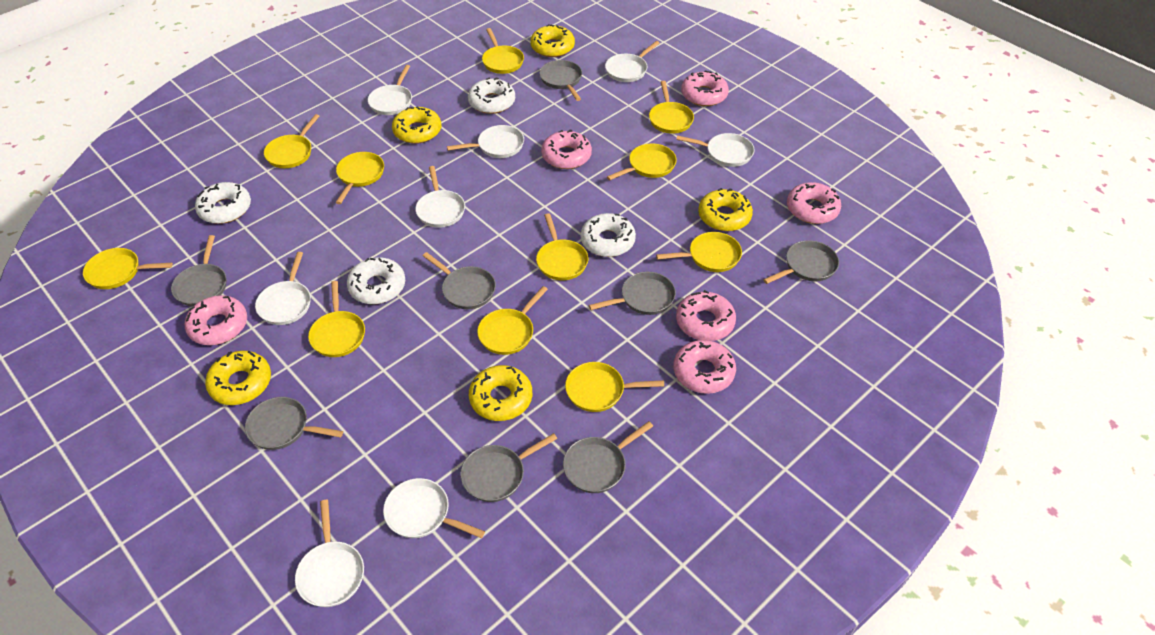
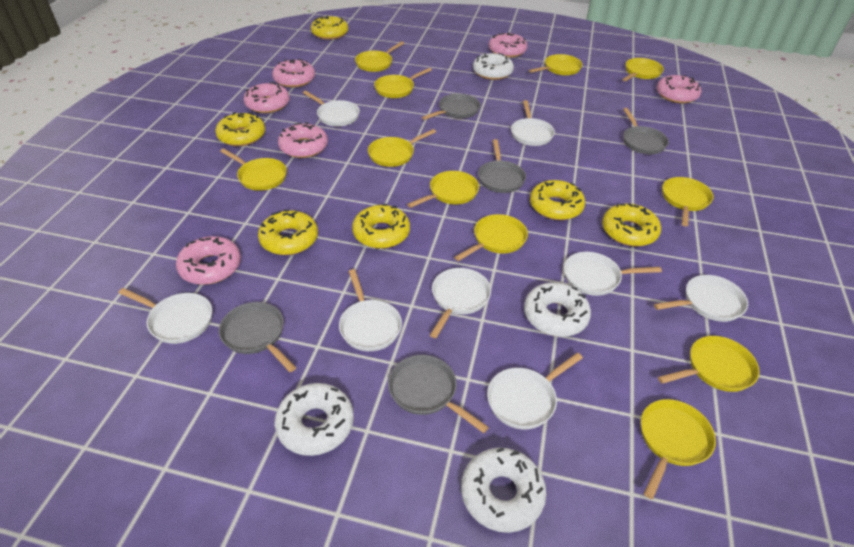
grey pan: [171,235,226,306] [245,397,343,450] [423,252,496,309] [460,433,557,502] [539,60,582,101] [563,421,653,493] [589,272,676,315] [763,240,839,284] = 8 -> [219,302,296,372] [388,355,489,433] [422,93,480,120] [478,139,526,193] [623,108,669,154] = 5
yellow donut: [205,351,271,405] [392,106,441,144] [469,365,532,421] [530,24,575,57] [698,188,753,231] = 5 -> [215,112,265,146] [258,209,318,255] [311,16,348,40] [352,204,410,249] [530,180,585,220] [602,203,661,246] = 6

